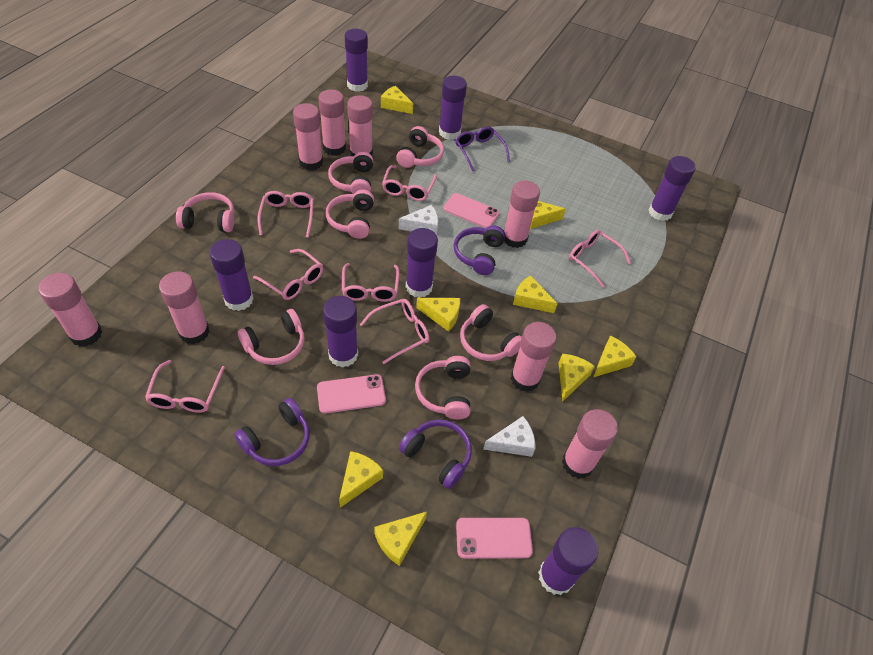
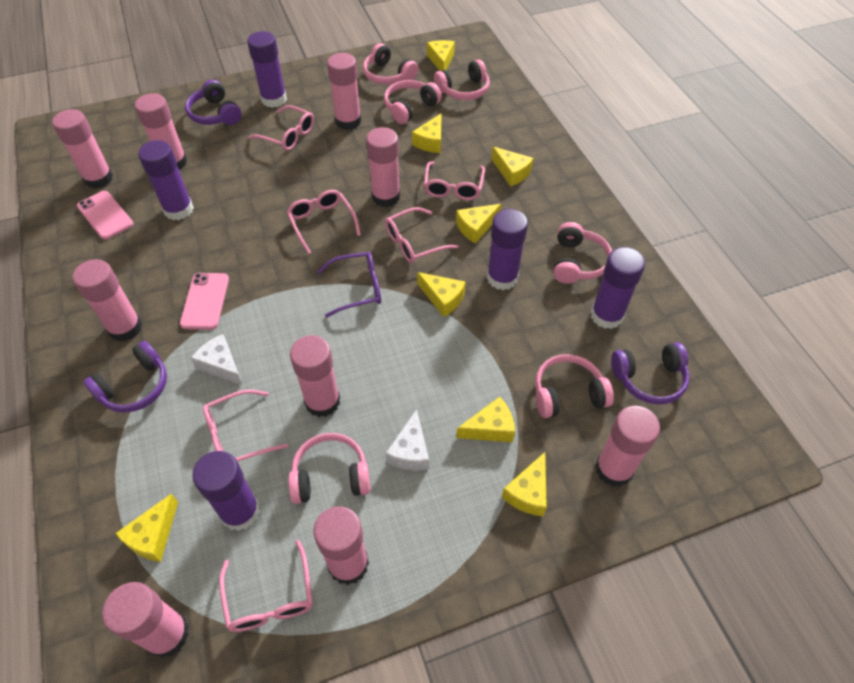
pink glasses: [145,360,225,413] [253,249,323,300] [258,191,314,237] [342,263,400,302] [360,299,429,364] [382,165,437,201] [569,230,631,288] = 7 -> [203,389,288,462] [219,540,313,632] [248,105,314,151] [287,190,361,254] [385,207,459,263] [424,161,485,200] = 6
pink glue stick: [38,273,102,347] [159,271,210,344] [293,103,323,171] [318,89,346,156] [347,95,373,156] [504,180,540,248] [511,322,557,392] [562,409,618,479] = 8 -> [52,109,113,189] [73,259,142,341] [102,582,189,658] [135,93,187,169] [290,335,340,417] [313,506,369,585] [327,53,361,130] [366,127,400,207] [595,406,660,487] = 9
pink headphones: [176,192,234,232] [238,309,305,365] [326,190,374,239] [328,151,373,194] [396,126,444,168] [415,356,470,420] [460,304,522,361] = 7 -> [288,433,370,504] [363,43,418,85] [384,80,442,124] [434,59,490,100] [535,354,614,418] [554,222,612,284] = 6
pink phone: [317,374,386,414] [443,193,500,228] [456,518,533,559] = 3 -> [77,191,134,240] [180,273,229,330] = 2
purple glue stick: [210,239,254,311] [323,296,358,368] [345,29,368,92] [406,228,438,298] [439,76,467,140] [538,527,598,595] [648,156,696,221] = 7 -> [138,140,194,220] [192,451,260,531] [247,31,287,108] [487,209,528,290] [591,247,645,329] = 5

